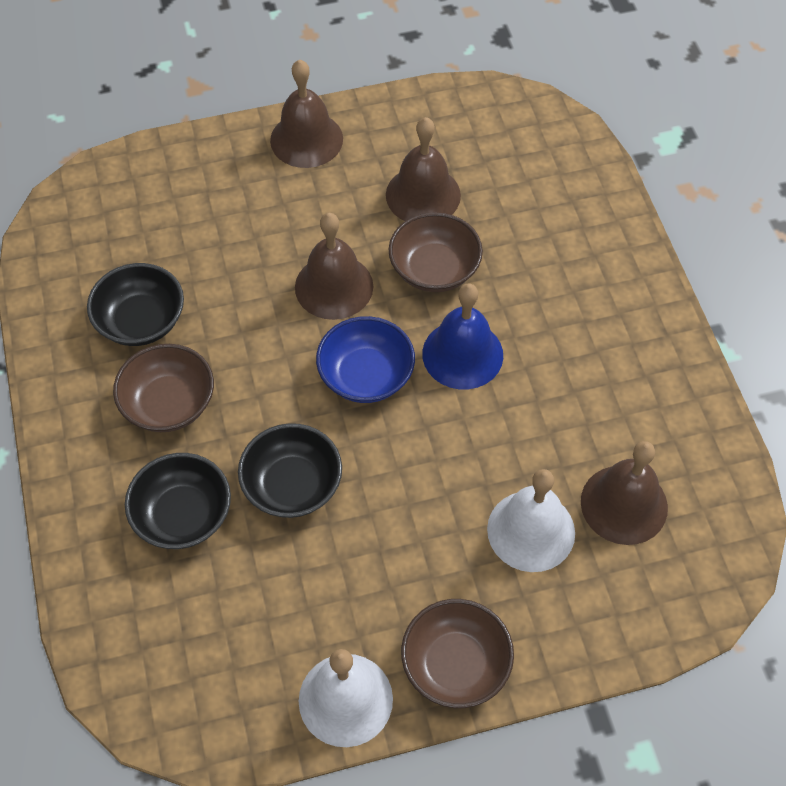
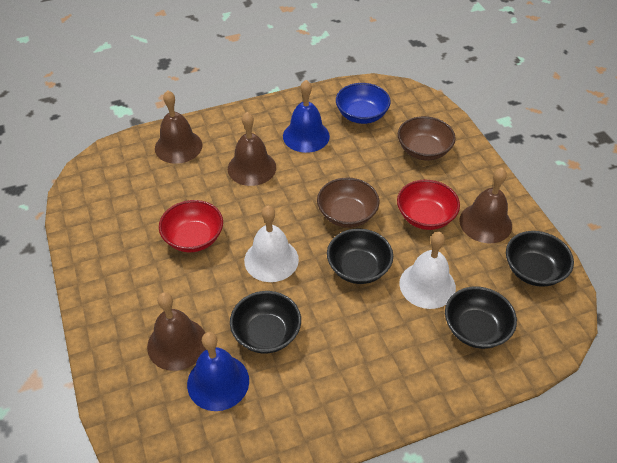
black bowl: [87,263,184,346] [125,453,231,549] [238,423,342,518] = 3 -> [230,291,301,353] [327,229,393,284] [445,287,517,349] [506,231,574,287] = 4
blue bell: [422,283,503,389] = 1 -> [187,332,249,411] [283,80,330,153] = 2
brown bowl: [113,344,214,432] [389,212,483,292] [401,599,514,708] = 3 -> [317,178,380,228] [398,116,456,160] = 2
red bowl: none = 0 -> [159,200,223,252] [397,180,460,230] = 2

